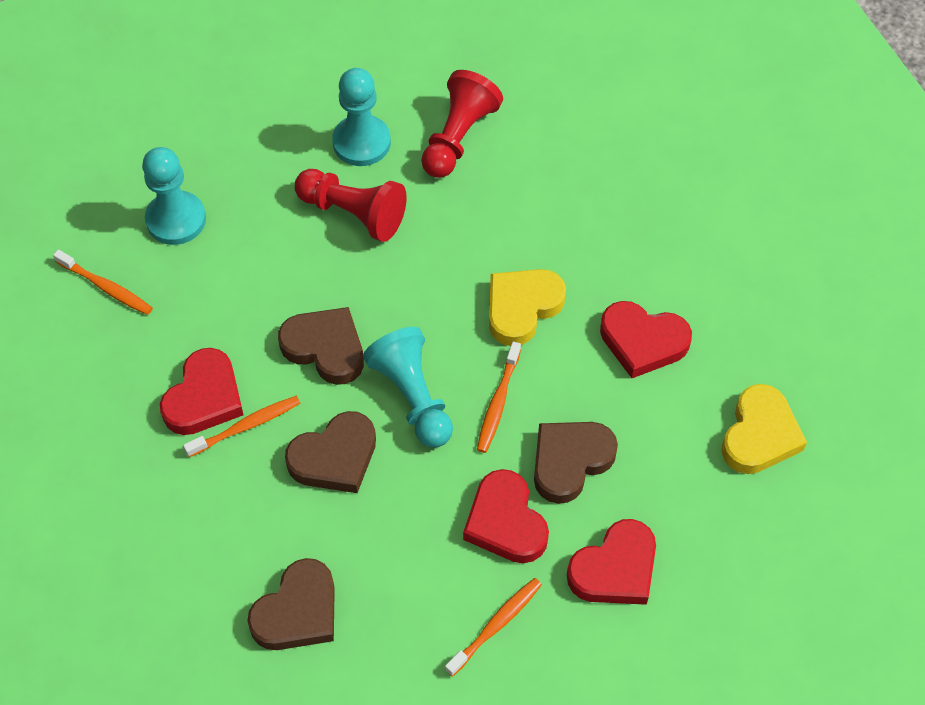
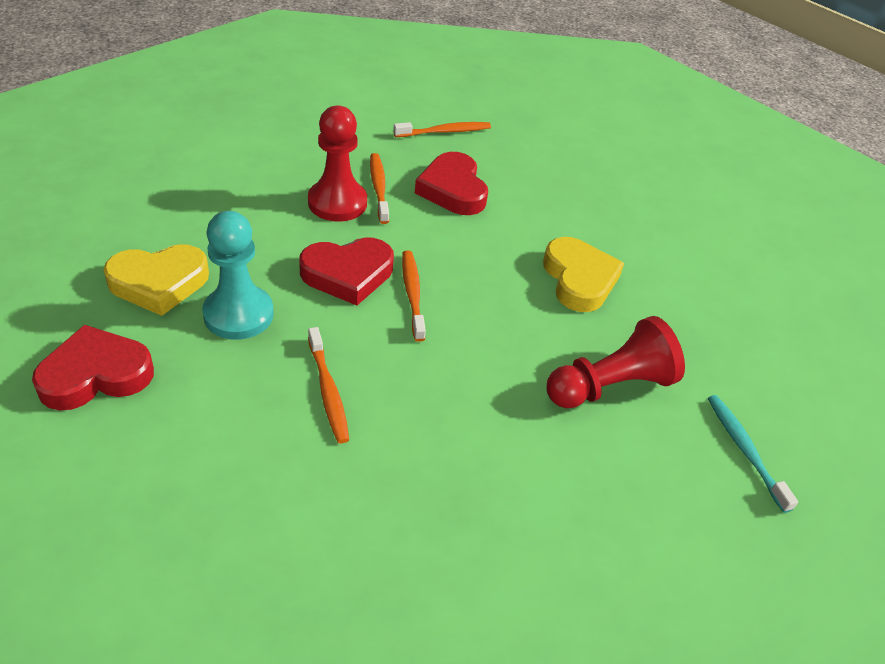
brown heart: [247,558,335,650] [278,307,364,385] [285,411,376,493] [534,422,618,504] = 4 -> none = 0
red heart: [160,348,243,435] [463,469,549,563] [567,519,656,605] [600,301,692,378] = 4 -> [32,325,154,411] [299,237,394,305] [415,152,488,215] = 3
turquoise pawn: [142,147,206,245] [332,68,391,166] [363,327,453,447] = 3 -> [202,211,274,340] = 1
turquoise toothbrush: none = 0 -> [708,395,798,513] = 1

